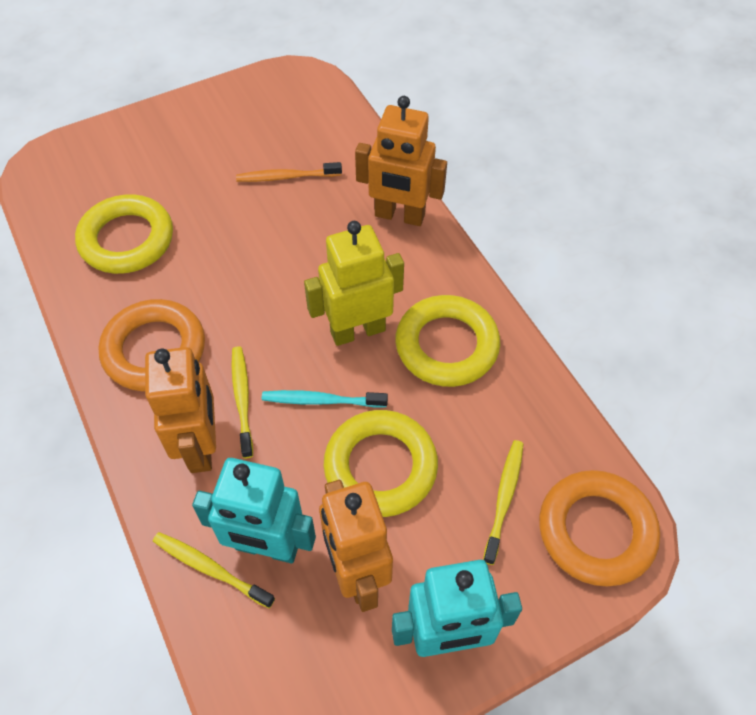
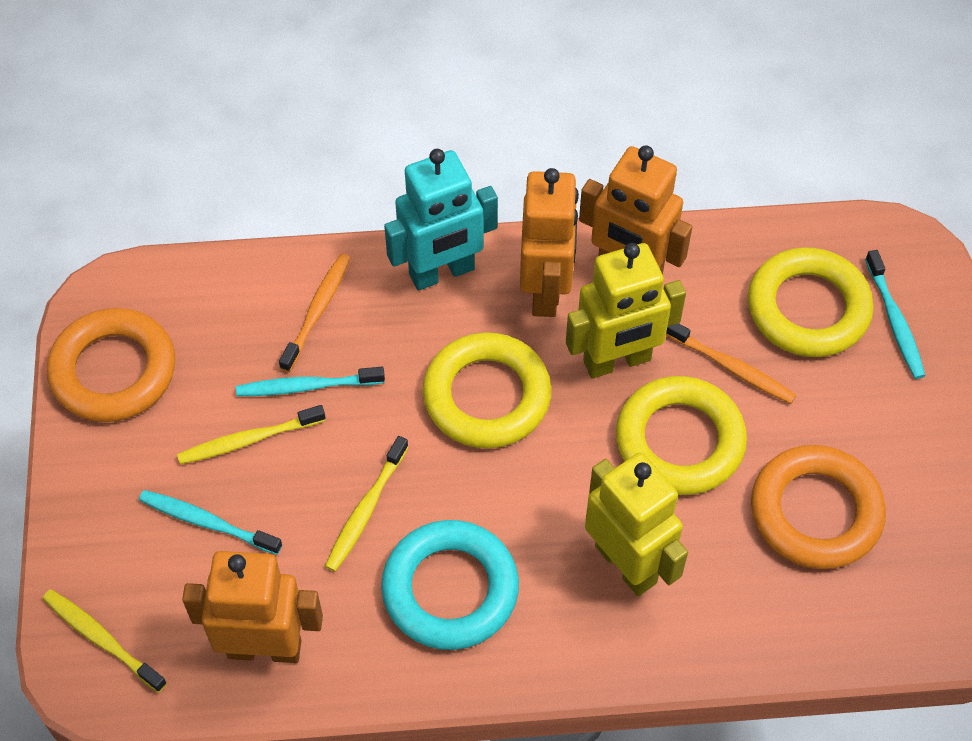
orange toothbrush: [236,162,342,182] = 1 -> [279,254,350,372] [666,323,796,404] = 2
turquoise ring: none = 0 -> [381,520,519,650] = 1
turquoise robot: [192,458,316,563] [392,560,522,657] = 2 -> [384,149,498,291] = 1
turquoise toothbrush: [262,390,388,408] = 1 -> [139,490,282,555] [236,367,385,396] [865,250,925,379] = 3
yellow robot: [304,221,404,346] = 1 -> [566,243,686,378] [585,453,688,596] = 2

